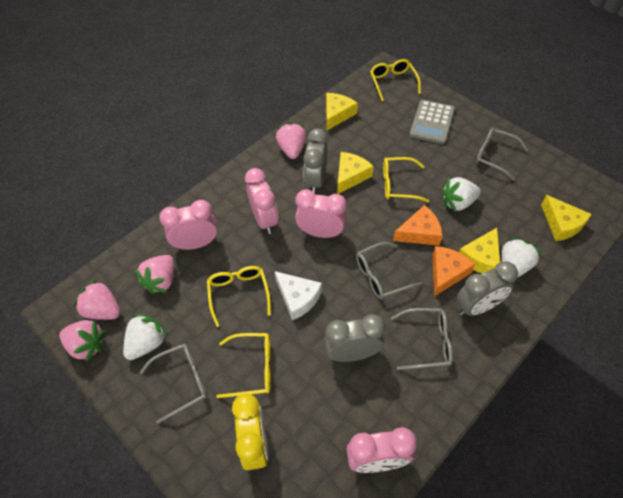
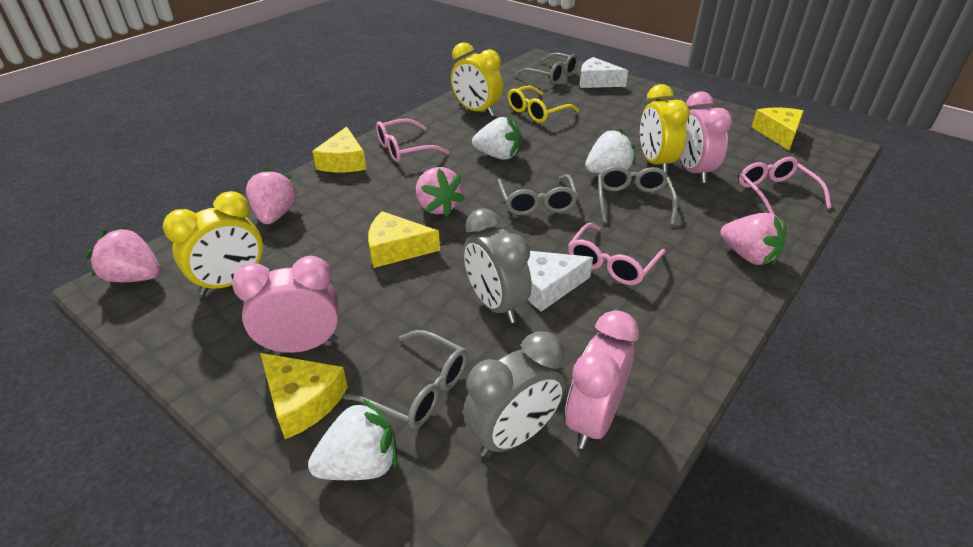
grey calculator: [409,100,455,144] = 1 -> none = 0
grey clock: [303,128,328,194] [324,314,385,362] [456,261,518,316] = 3 -> [463,331,565,457] [464,208,532,323] = 2
orange cheese: [393,205,442,245] [432,246,475,297] = 2 -> none = 0
pink clock: [159,200,217,250] [245,168,278,234] [295,189,347,238] [346,427,417,473] = 4 -> [232,256,339,353] [565,310,639,449] [680,91,732,183] = 3
pink glasses: none = 0 -> [376,118,449,162] [568,223,666,285] [739,157,831,215] = 3
white cheese: [275,271,322,320] = 1 -> [527,251,593,312] [580,57,628,88] = 2
yellow clock: [232,393,268,470] = 1 -> [163,191,263,296] [451,42,503,116] [640,84,690,173] = 3
yellow glasses: [207,266,271,327] [216,333,270,398] [370,59,421,101] [383,157,429,202] = 4 -> [507,85,579,123] = 1

